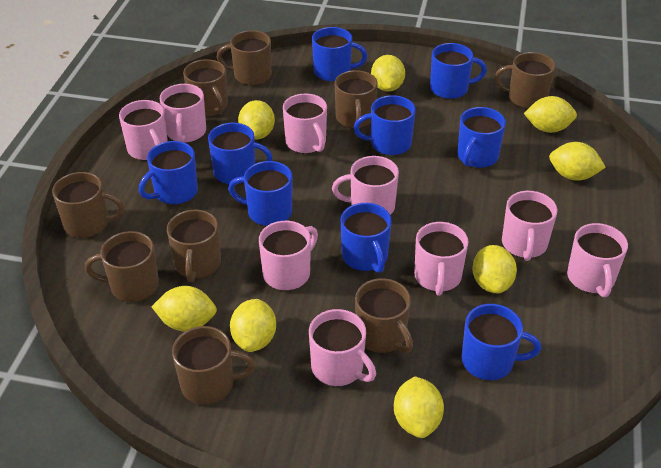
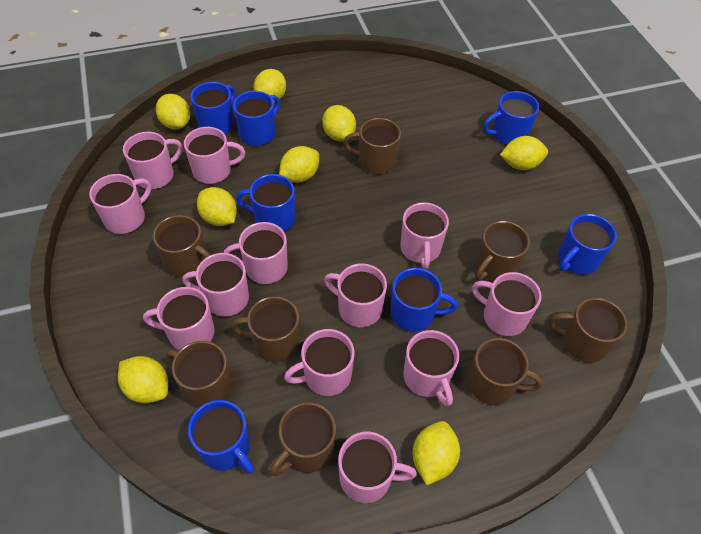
blue mug: [139,141,198,205] [208,123,273,185] [228,161,292,226] [312,27,367,82] [341,203,392,273] [353,95,416,155] [430,43,487,99] [457,107,506,168] [462,304,541,380] = 9 -> [188,400,254,474] [190,82,236,134] [233,91,280,146] [236,174,295,231] [390,268,458,332] [483,91,539,145] [558,214,617,275] = 7
brown mug: [52,172,124,238] [85,231,159,302] [167,210,221,282] [172,326,255,404] [183,59,228,117] [217,30,271,85] [335,70,378,128] [355,278,413,353] [494,52,556,109] = 9 -> [153,215,210,277] [166,341,232,408] [231,296,299,362] [270,402,336,476] [343,118,401,174] [468,338,543,405] [475,221,530,281] [549,298,627,363] = 8
pink mug: [119,100,168,160] [160,84,206,143] [259,221,318,290] [283,94,327,153] [309,309,376,386] [332,156,399,215] [414,222,469,296] [502,191,557,261] [567,223,628,297] = 9 -> [89,174,151,234] [123,132,183,189] [143,287,215,350] [182,253,249,317] [184,127,245,184] [224,222,288,284] [284,329,355,396] [324,263,387,327] [338,432,417,503] [400,202,449,269] [403,330,459,407] [472,272,541,336] = 12

